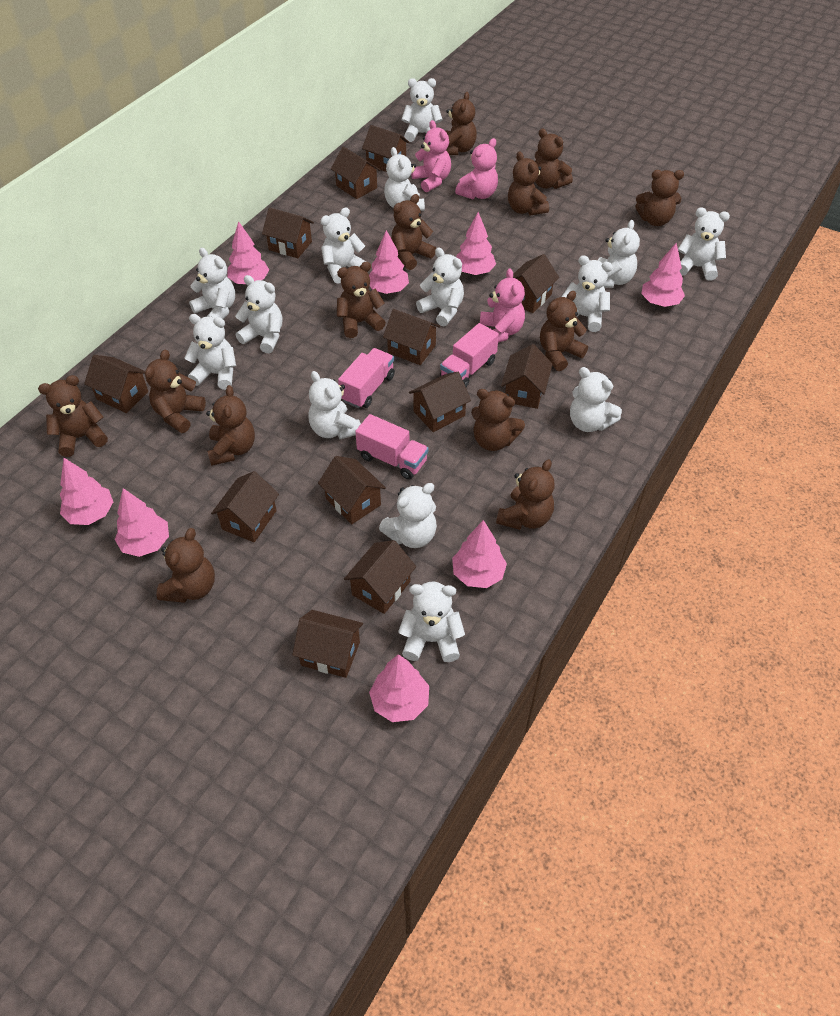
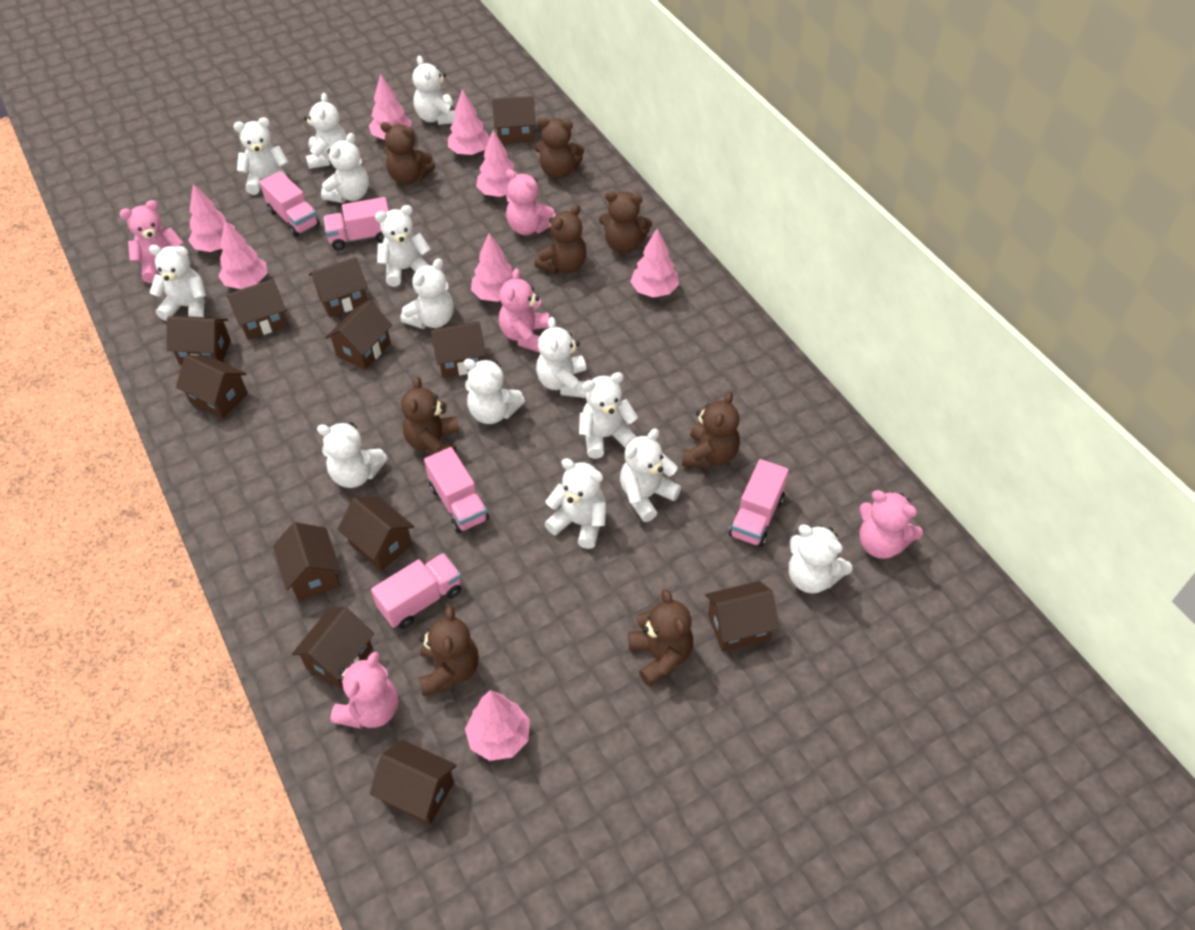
brown teddy bear: [38,375,108,457] [145,350,206,433] [156,528,215,603] [206,385,255,466] [337,262,386,338] [391,194,436,270] [446,92,477,155] [471,389,525,451] [496,459,554,530] [508,151,549,215] [535,128,573,189] [540,291,588,371] [635,170,684,226] = 13 -> [380,122,435,185] [401,376,459,456] [418,606,479,696] [534,117,584,179] [534,204,587,274] [599,191,652,253] [628,589,693,687] [682,391,740,469] = 8
pink teddy bear: [411,120,451,192] [455,138,498,199] [480,268,525,343] = 3 -> [119,200,184,283] [330,652,398,729] [499,268,549,353] [506,169,555,235] [859,490,923,559] = 5
pink truck: [338,348,395,408] [355,414,429,479] [440,323,499,387] = 3 -> [260,171,320,237] [323,197,389,250] [371,553,461,629] [424,447,489,533] [729,459,789,547] = 5

